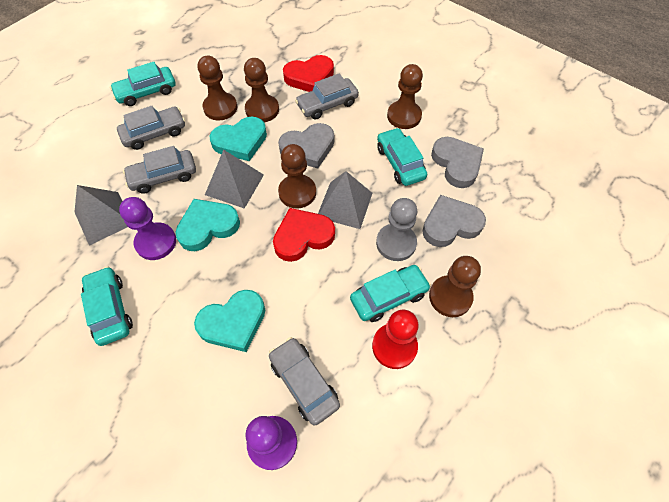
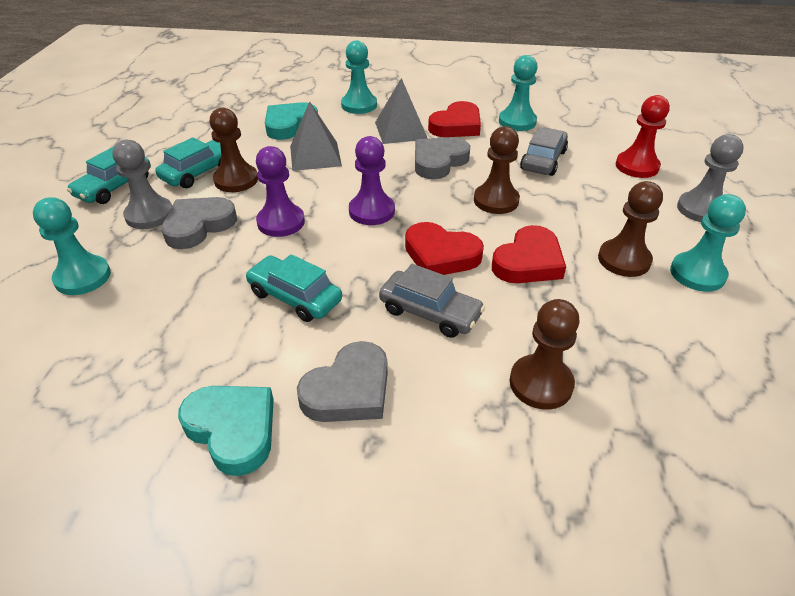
brown pawn: [198,56,237,120] [244,58,279,122] [278,144,316,208] [387,64,423,129] [429,256,481,317] = 5 -> [209,108,258,192] [474,126,520,214] [510,299,579,410] [598,181,663,277] = 4
grey car: [117,106,185,150] [123,146,196,194] [269,337,340,426] [295,73,359,120] = 4 -> [379,264,485,338] [520,127,568,176] = 2
grey pawn: [376,198,417,261] = 1 -> [112,139,172,229] [677,134,744,222] = 2
grey pyramid: [74,185,128,246] [205,149,264,209] [318,171,373,229] = 3 -> [290,101,342,171] [375,78,428,144] = 2
red heart: [273,208,335,262] [283,55,334,92] = 2 -> [405,222,484,275] [428,101,481,137] [492,225,566,283] = 3
turquoise car: [81,266,133,346] [110,62,176,106] [350,265,431,322] [377,128,427,186] = 4 -> [67,146,151,204] [155,137,221,188] [245,254,342,322] = 3
turquoise heart: [175,199,240,251] [194,290,265,352] [209,117,267,161] = 3 -> [178,386,274,476] [265,102,318,140] = 2
turquoise pawn: none = 0 -> [33,197,111,295] [341,40,377,114] [499,55,538,131] [670,194,746,292] = 4

